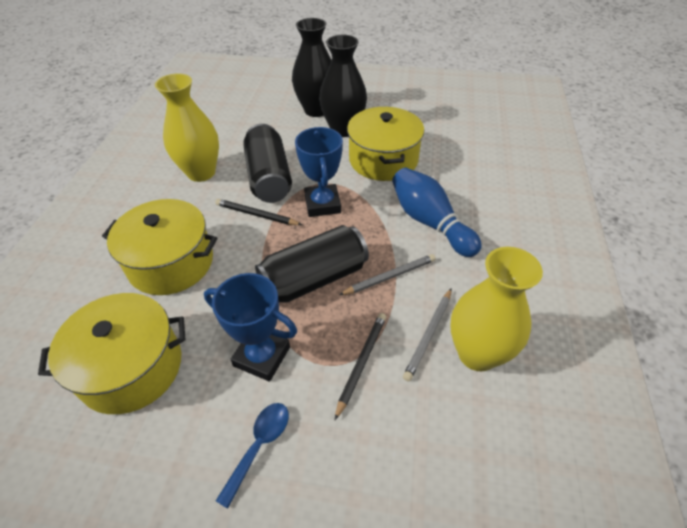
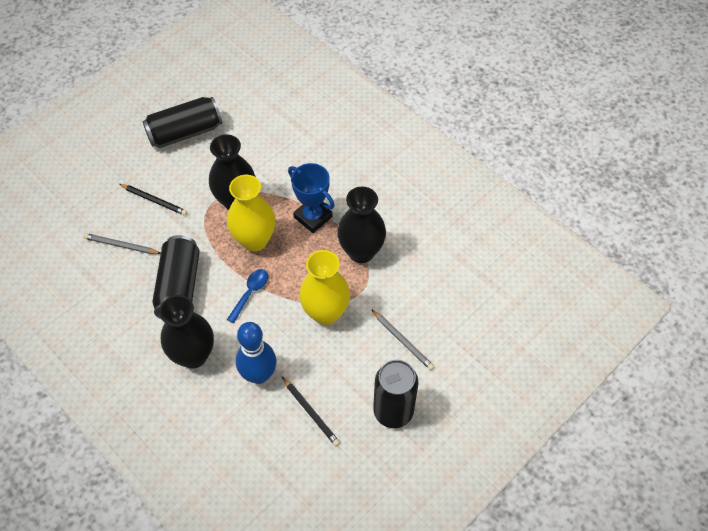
black can: [243,124,292,203] [255,225,369,302] = 2 -> [142,97,222,148] [152,235,200,319] [373,360,419,428] = 3
black vase: [292,18,331,117] [319,35,367,137] = 2 -> [159,295,214,369] [209,134,256,210] [337,186,386,263] = 3
blue trophy: [204,273,297,382] [295,127,343,217] = 2 -> [288,163,335,233] = 1
yellow pot: [38,293,186,414] [102,199,217,295] [347,107,424,181] = 3 -> none = 0

